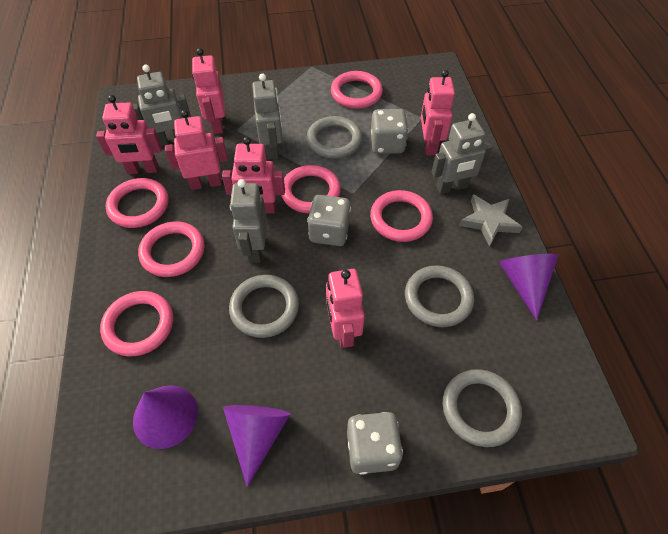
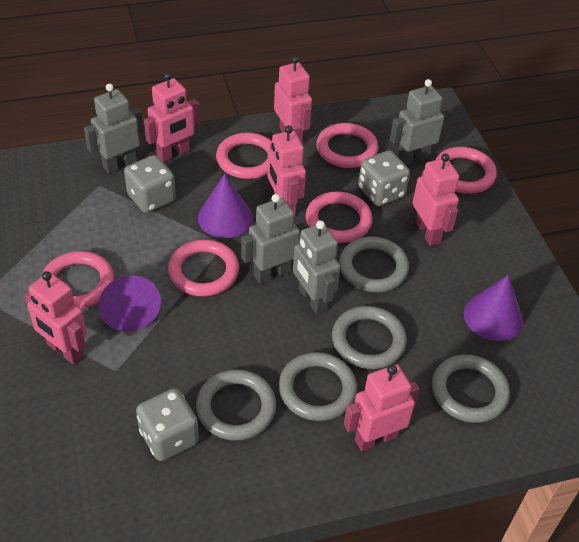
grey ring: [229,275,299,338] [307,116,363,159] [405,265,474,327] [443,369,522,447] = 4 -> [196,369,276,441] [279,352,357,421] [332,306,407,369] [339,236,409,292] [432,355,510,423] = 5
grey star: [459,194,522,247] = 1 -> none = 0

